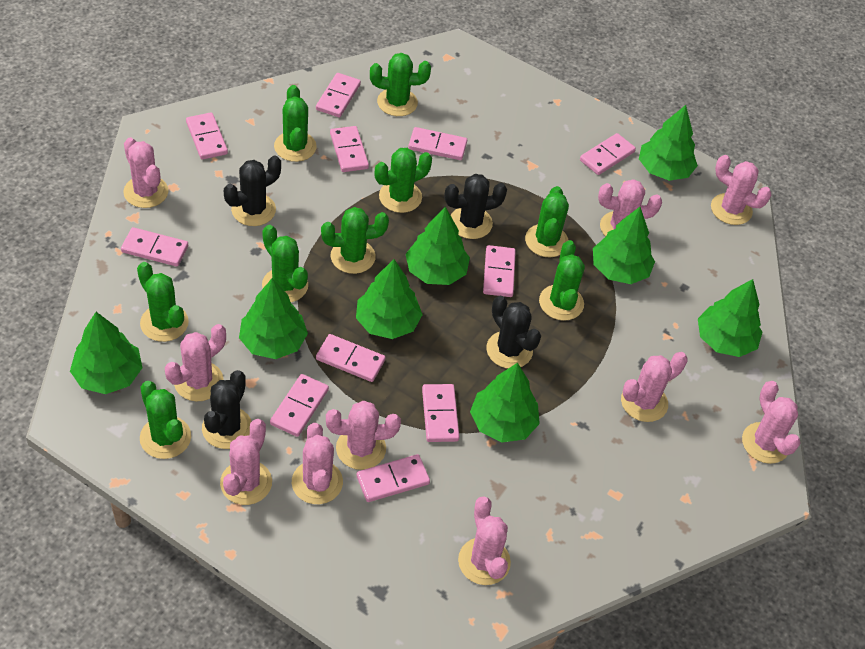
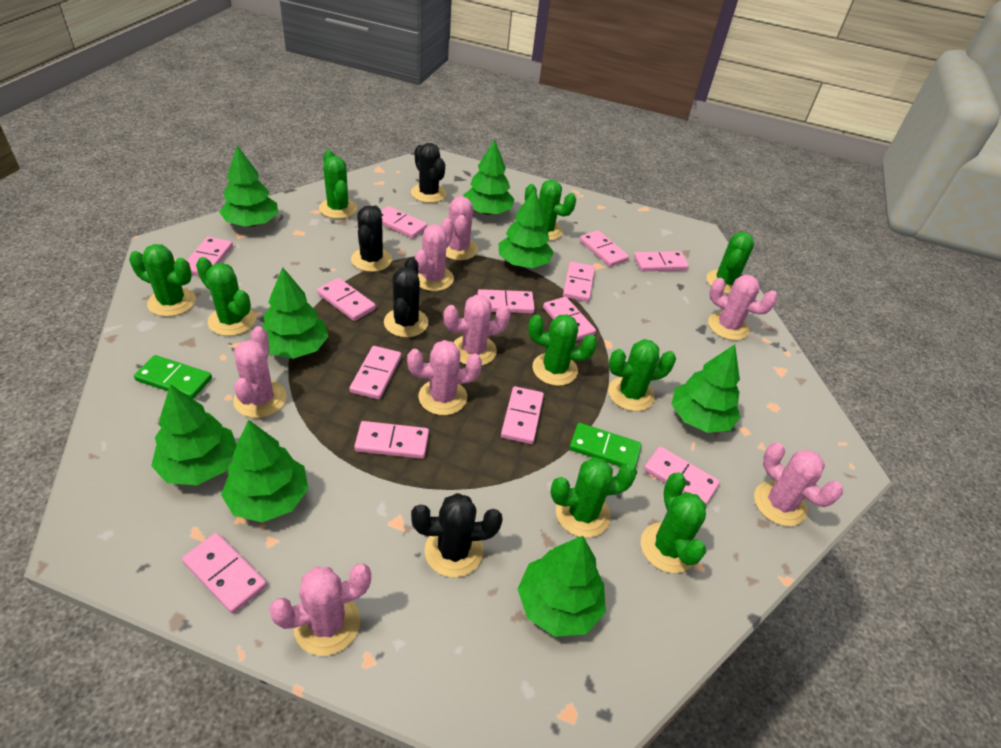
green domino: none = 0 -> [134,355,212,399] [569,423,642,468] = 2
pink cactus: [123,138,169,208] [165,324,226,401] [220,419,272,505] [292,423,343,504] [326,401,401,470] [458,496,511,585] [598,179,662,236] [621,352,687,422] [711,155,771,225] [742,381,800,464] = 10 -> [233,326,287,418] [269,564,371,656] [407,340,482,415] [415,218,454,291] [443,295,511,365] [446,196,478,260] [708,275,778,340] [754,443,843,527] = 8
pink domino: [121,227,188,267] [186,112,228,160] [270,374,329,437] [316,73,361,117] [316,334,386,382] [330,126,369,172] [356,454,430,502] [408,127,467,160] [422,384,459,442] [483,245,516,297] [580,133,636,175] = 11 -> [182,533,267,614] [186,237,233,276] [317,278,376,321] [350,346,401,400] [354,421,429,459] [381,206,427,238] [478,289,535,313] [501,386,544,444] [543,297,596,341] [563,262,595,302] [579,230,629,267] [634,251,689,271] [644,446,720,505] = 13

